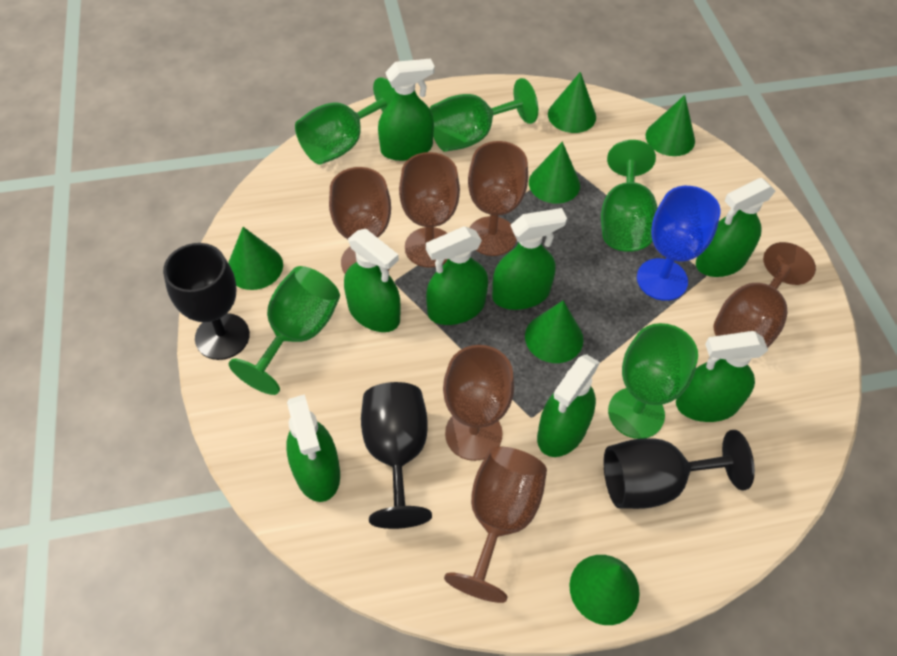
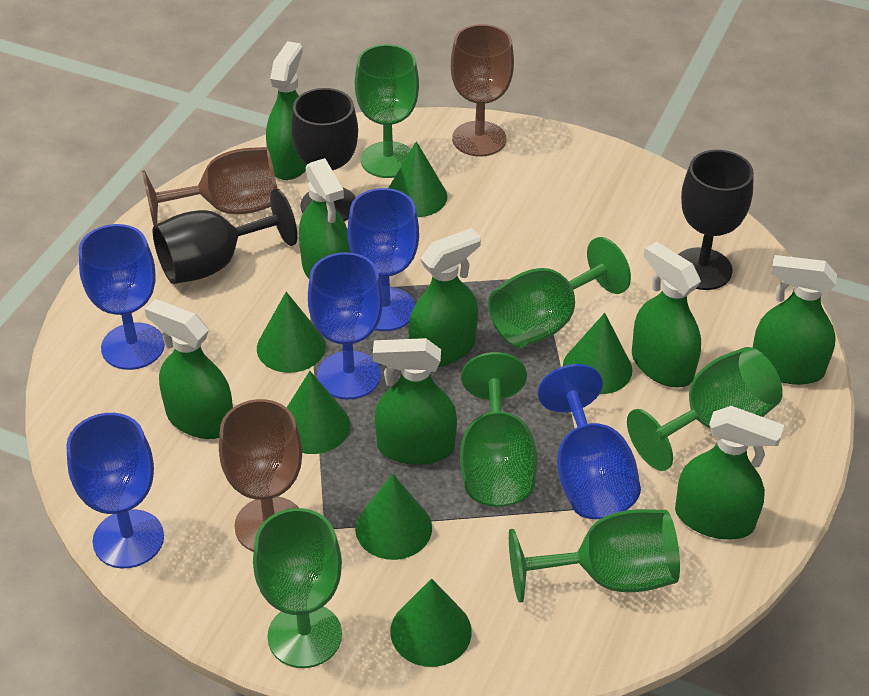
blue goblet: [637,186,721,301] = 1 -> [66,413,164,568] [79,224,165,370] [308,252,383,399] [347,188,419,331] [538,364,641,519] = 5
brown goblet: [329,167,391,273] [399,152,460,268] [443,345,514,461] [444,447,547,603] [468,141,528,256] [713,242,816,348] = 6 -> [142,147,277,225] [219,399,302,552] [451,24,514,157] = 3
green goblet: [229,266,340,395] [295,77,395,164] [429,78,538,152] [601,140,658,252] [608,323,698,439] = 5 -> [253,508,342,668] [355,44,419,178] [460,352,537,507] [488,237,631,348] [509,509,680,603] [627,347,783,471] = 6

